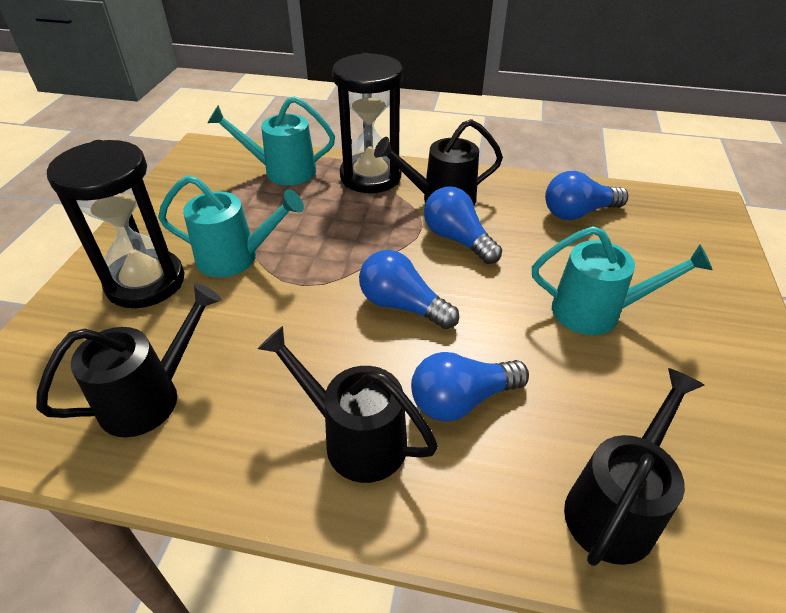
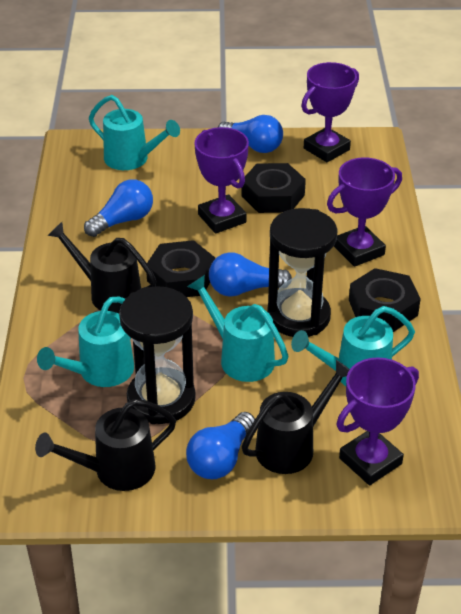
black nut: none = 0 -> [146,240,215,297] [242,163,306,213] [349,268,421,332] = 3
black watering can: [36,283,222,437] [257,326,438,483] [374,119,503,206] [564,368,705,566] = 4 -> [35,399,176,491] [47,222,156,314] [242,360,350,474] = 3
purple trophy: none = 0 -> [194,127,249,234] [301,62,359,162] [327,157,402,267] [336,357,419,485] = 4
turquoise watering can: [158,175,304,277] [208,96,335,185] [532,226,713,335] = 3 -> [37,297,134,387] [89,95,180,170] [187,275,288,382] [291,306,415,386] = 4

